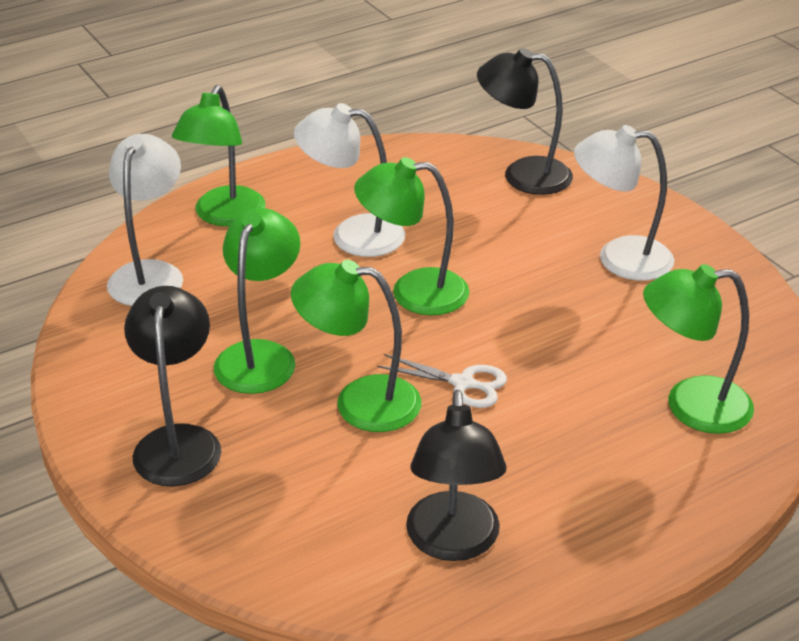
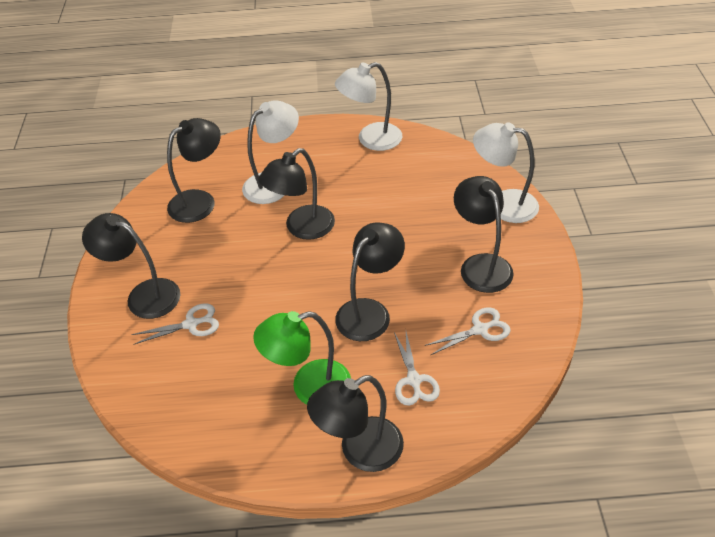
black lamp: [124,286,221,487] [406,390,506,561] [477,48,573,195] = 3 -> [82,213,181,319] [167,118,221,223] [258,148,335,240] [307,375,404,472] [335,222,405,341] [454,176,514,293] = 6
green lamp: [172,85,266,226] [214,208,300,394] [291,260,421,432] [354,157,470,315] [643,264,754,434] = 5 -> [253,311,351,405] = 1
white scissors: [377,354,507,408] = 1 -> [131,303,219,345] [394,332,440,406] [425,307,511,355] = 3

